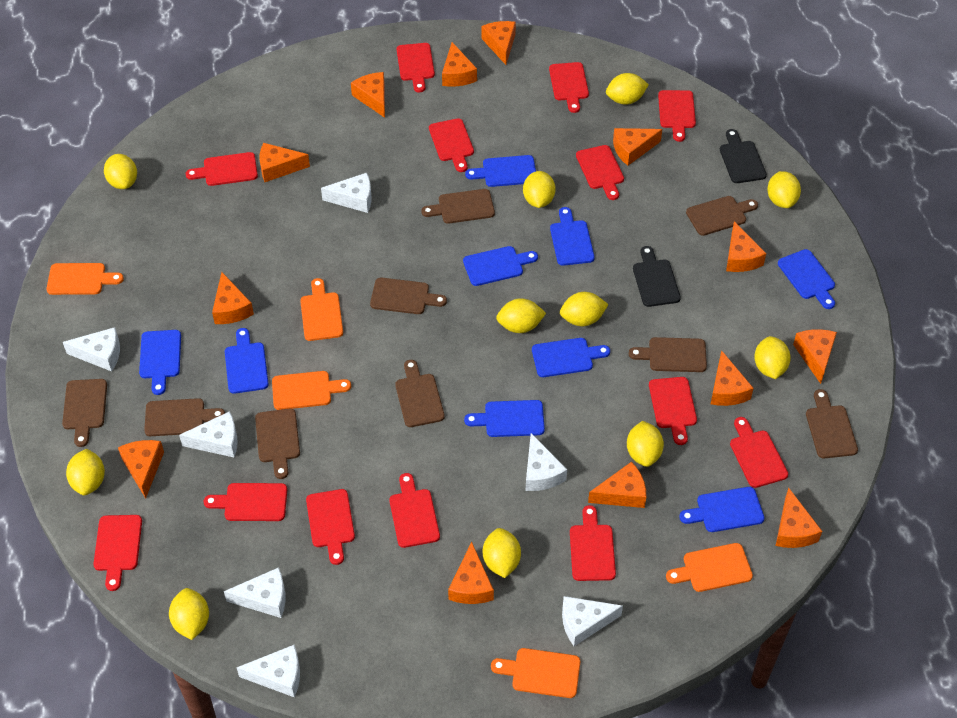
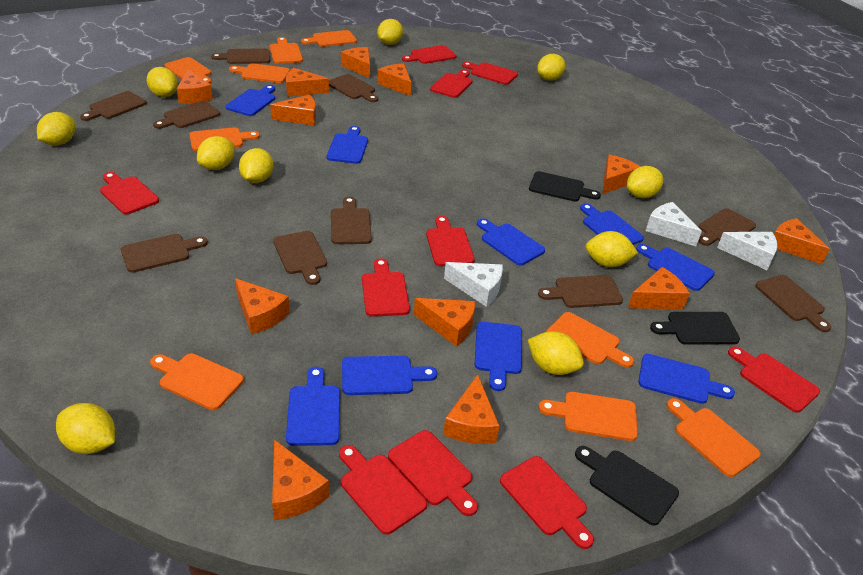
black cutting board: [633,246,681,307] [720,129,767,183] = 2 -> [529,171,601,202] [575,446,679,526] [650,312,740,345] = 3
brown cutting board: [62,379,107,447] [144,398,225,436] [255,408,300,479] [370,278,447,314] [395,360,445,427] [421,189,495,223] [629,337,707,372] [686,196,758,236] [806,389,858,458] = 9 -> [80,91,147,121] [121,234,208,273] [153,101,220,129] [211,48,270,64] [273,231,327,285] [329,74,378,102] [331,197,372,244] [538,275,623,308] [698,208,756,246] [755,275,831,332] = 10
orange cheese: [118,440,164,499] [212,272,254,324] [259,143,310,182] [351,72,385,118] [442,42,477,87] [448,542,494,604] [482,21,516,65] [588,462,646,508] [613,128,662,166] [711,350,754,406] [726,221,766,272] [775,488,822,548] [793,329,837,384] = 13 -> [177,69,213,104] [235,278,290,334] [270,95,316,126] [272,440,329,520] [286,68,329,97] [341,47,370,78] [378,63,411,96] [414,298,475,347] [443,375,499,444] [603,155,641,194] [628,267,690,309] [774,218,829,264] = 12
orange cutting board: [46,263,124,295] [272,371,351,410] [300,278,343,341] [491,648,580,698] [666,543,753,592] = 5 -> [150,353,244,410] [165,57,211,84] [189,127,260,151] [229,63,290,83] [269,37,303,64] [301,30,357,47] [538,392,638,441] [546,312,634,368] [666,398,760,477] = 9
red cutting board: [94,515,142,591] [186,152,258,186] [204,483,287,521] [306,489,355,565] [389,473,440,548] [397,43,435,92] [429,118,474,172] [549,62,589,113] [570,505,616,581] [576,145,624,200] [649,377,697,445] [658,90,696,142] [730,417,788,488] = 13 -> [100,172,159,215] [339,445,427,535] [362,258,410,317] [388,430,478,516] [402,45,457,64] [426,216,475,266] [430,70,472,98] [462,62,518,85] [500,456,594,549] [728,346,820,413] = 10
white cheese: [63,327,120,372] [179,411,238,457] [224,567,285,618] [236,645,300,697] [321,173,371,213] [525,433,567,491] [562,596,623,646] = 7 -> [444,262,503,307] [646,202,702,246] [717,232,777,270] = 3
yellow lemon: [66,449,105,495] [104,154,137,189] [169,588,209,640] [483,528,521,578] [496,298,546,333] [523,171,556,208] [560,292,609,326] [606,73,649,105] [627,421,664,467] [754,336,791,379] [767,171,801,208] = 11 -> [37,112,75,145] [56,403,115,454] [147,67,178,97] [197,136,234,170] [239,148,273,183] [377,19,403,45] [528,331,584,375] [537,54,565,81] [586,231,638,267] [627,166,663,198] = 10

